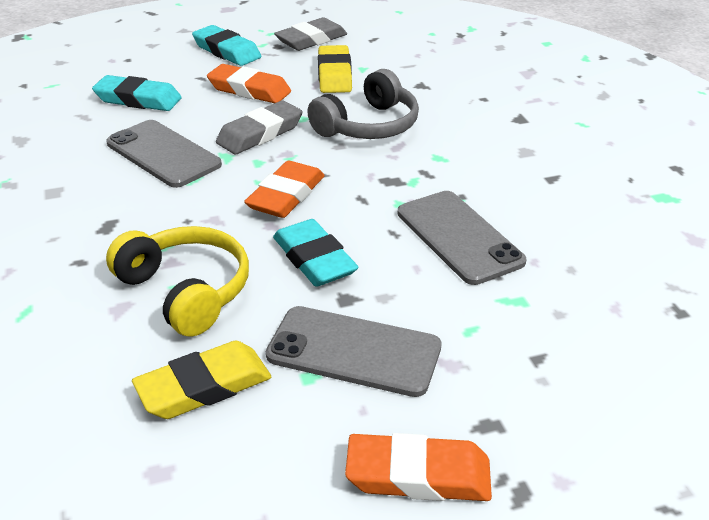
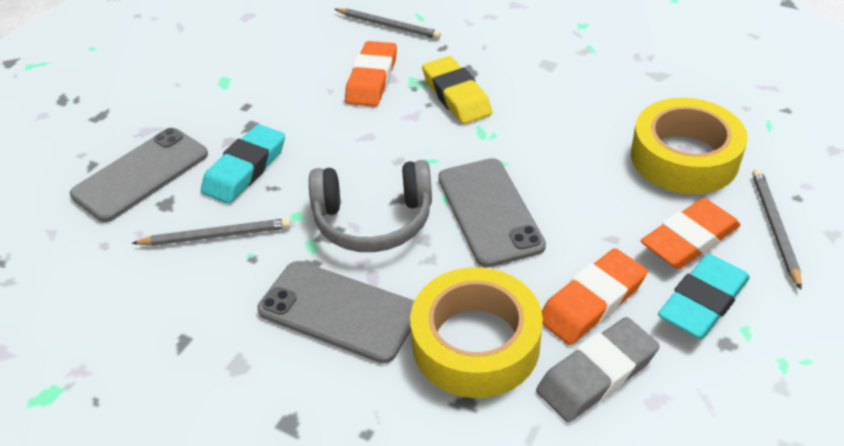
grey eraser: [216,101,303,154] [274,18,347,51] = 2 -> [536,317,660,422] = 1
grey pencil: none = 0 -> [131,218,291,246] [335,8,441,39] [752,169,802,290] = 3
turquoise eraser: [92,75,182,111] [192,25,261,66] [273,219,358,287] = 3 -> [201,124,285,204] [658,254,750,339] = 2
yellow eraser: [132,341,271,419] [318,45,352,93] = 2 -> [422,56,492,124] = 1
yellow headphones: [106,226,249,337] = 1 -> none = 0
yellow tape: none = 0 -> [410,267,543,398] [631,98,748,194] = 2

